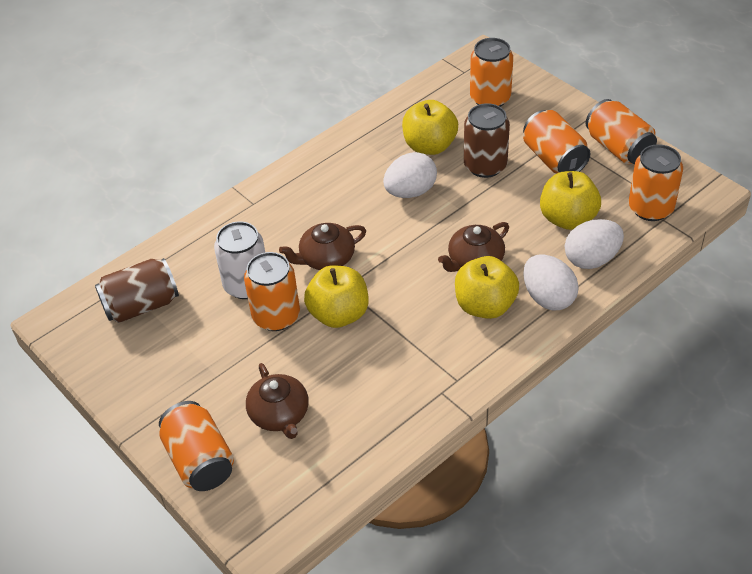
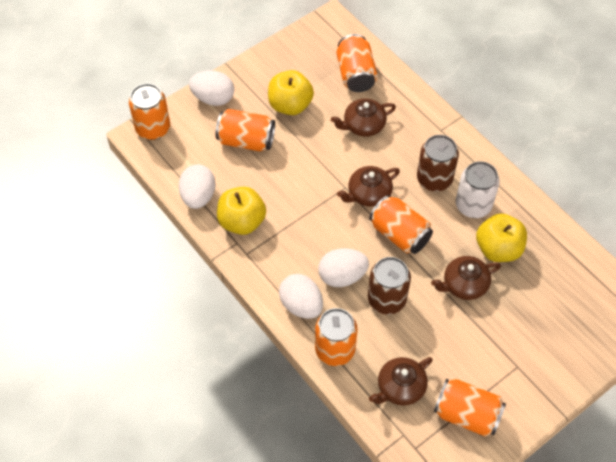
brown teapot: [246,363,309,439] [279,223,366,270] [438,222,509,272] = 3 -> [331,98,396,137] [337,166,400,207] [369,357,433,406] [431,256,501,300] = 4
white egg: [383,152,437,198] [523,255,579,310] [565,219,624,269] = 3 -> [179,164,216,209] [189,71,234,106] [279,274,323,319] [318,248,369,287] = 4
yellow apple: [304,265,369,328] [402,100,458,155] [455,256,519,319] [540,171,601,230] = 4 -> [217,187,266,235] [268,70,314,115] [476,213,527,262] = 3

